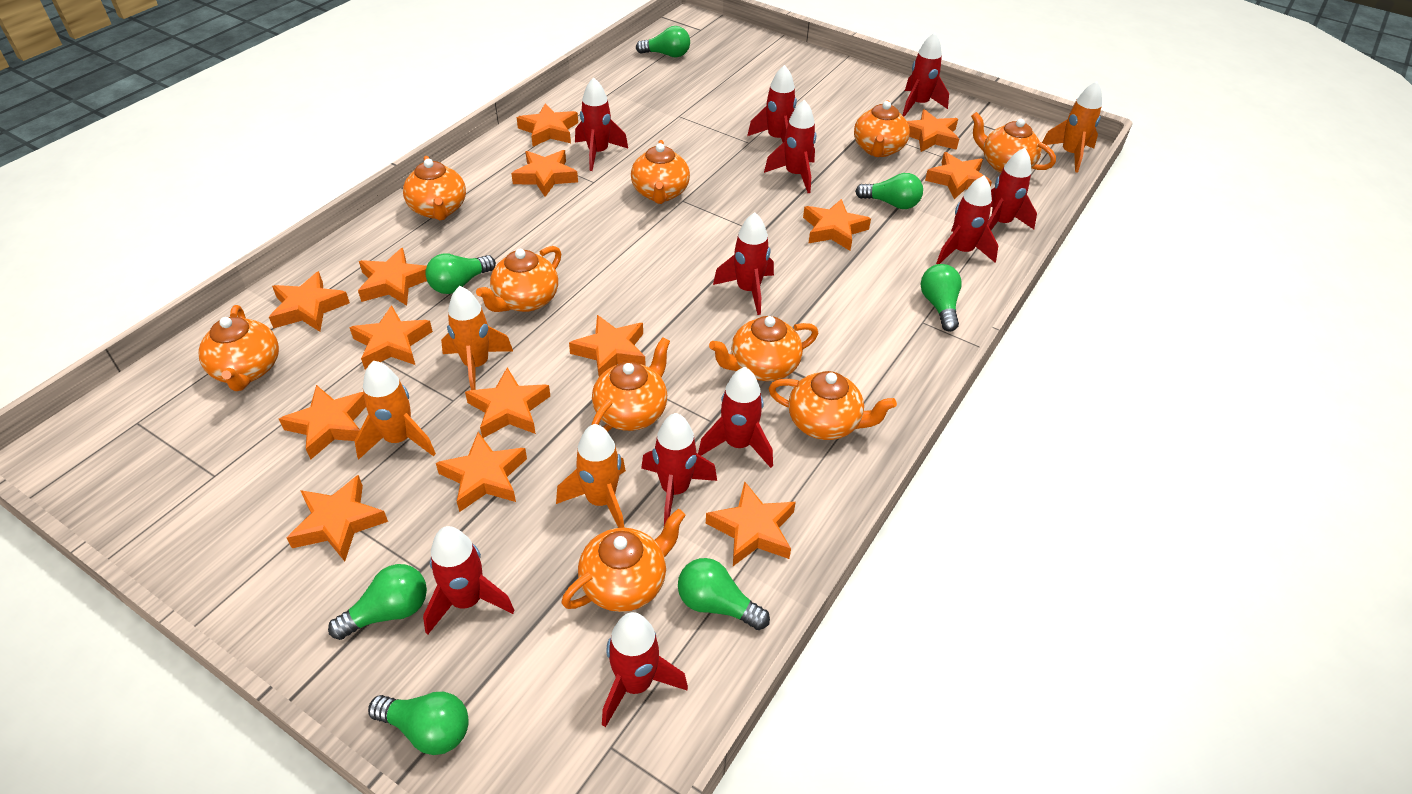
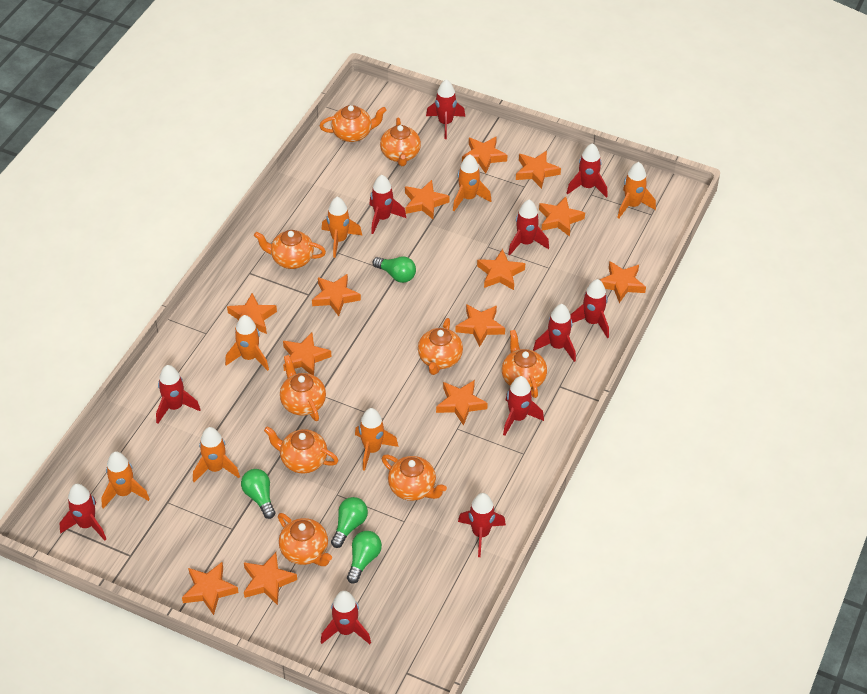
green light bulb: [328,564,427,640] [368,692,469,755] [425,253,496,294] [636,26,690,58] [678,558,770,630] [855,173,923,209] [921,264,962,332] = 7 -> [241,469,275,519] [331,497,368,548] [347,531,382,584] [373,256,416,283] = 4
orange rocket: [354,361,436,459] [441,286,513,390] [556,424,626,528] [1042,81,1102,172] = 4 -> [101,451,150,509] [193,427,240,482] [225,315,269,371] [321,197,362,258] [355,408,399,471] [453,154,492,211] [617,162,656,219] = 7
orange star: [269,271,350,332] [279,385,366,460] [287,475,388,561] [349,305,433,370] [358,248,427,306] [436,432,527,512] [465,367,550,438] [511,150,578,197] [517,104,578,147] [569,315,646,377] [706,482,796,566] [803,199,871,251] [907,109,959,152] [925,152,992,199] = 14 -> [182,562,239,615] [227,293,277,334] [244,552,297,605] [283,333,332,375] [312,274,361,316] [405,180,450,219] [436,380,488,426] [455,304,505,347] [462,137,507,174] [477,249,525,290] [516,151,561,189] [539,197,585,237] [600,261,646,303] = 13
orange teapot: [198,305,279,391] [403,156,466,220] [476,246,561,312] [562,509,686,612] [592,337,670,432] [631,140,690,204] [709,316,818,381] [769,371,897,440] [854,101,910,157] [971,112,1056,173] = 10 -> [254,230,326,269] [264,426,339,473] [278,513,332,566] [280,355,326,421] [320,105,387,142] [380,118,421,166] [382,455,447,501] [418,318,463,375] [502,330,547,398] = 9

